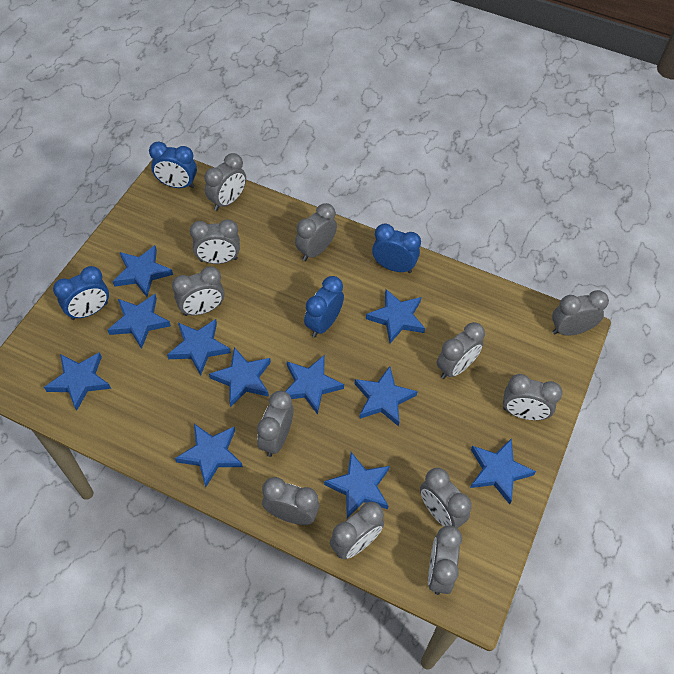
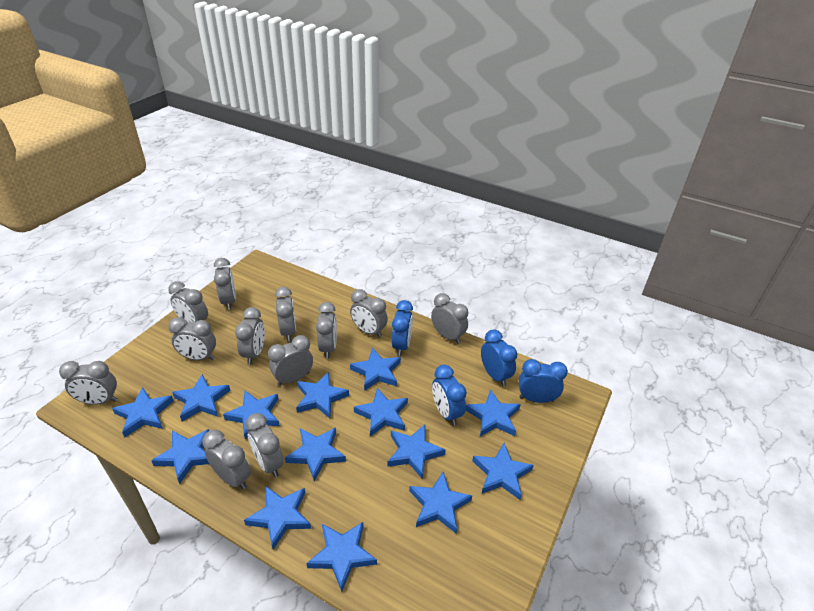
blue star: [44,352,111,411] [108,294,171,349] [113,245,173,297] [167,319,231,376] [175,424,243,487] [209,347,271,407] [285,355,344,415] [324,452,390,519] [354,366,418,427] [366,289,425,343] [470,439,536,504] = 11 -> [112,387,174,437] [151,429,209,484] [172,374,230,421] [223,391,280,440] [244,486,311,550] [285,427,346,481] [296,372,349,418] [306,522,377,592] [350,348,401,391] [354,388,408,437] [388,425,446,478] [409,472,472,533] [466,389,521,436] [472,443,534,500] = 14

